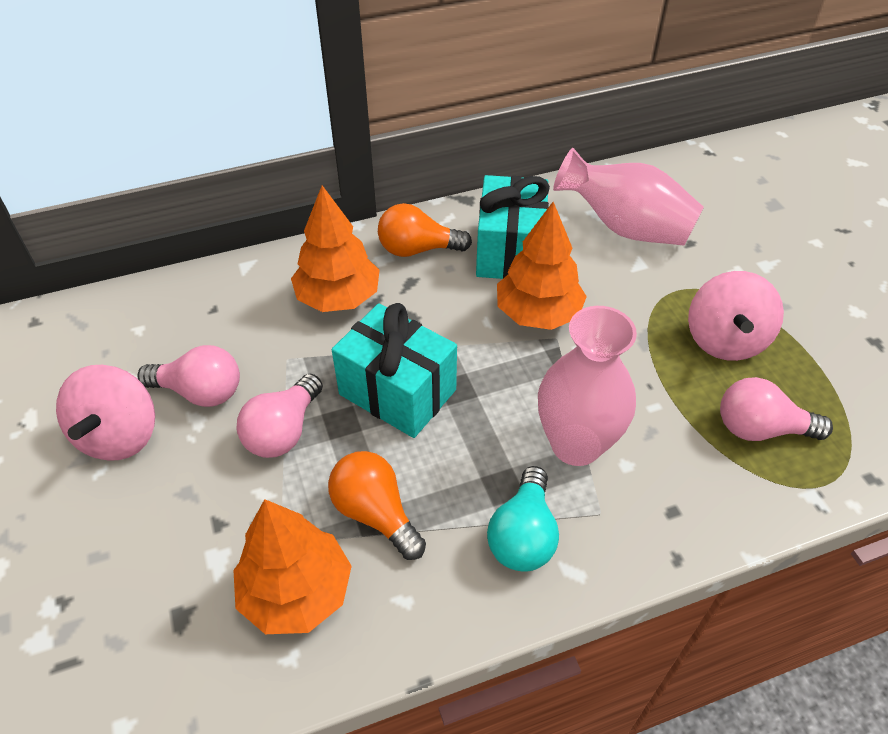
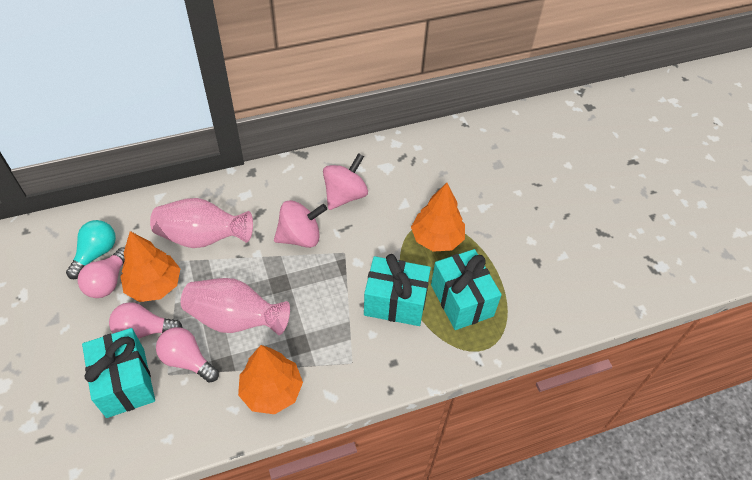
orange light bulb: [328,451,426,560] [378,203,472,257] = 2 -> none = 0
turquoise gift: [332,303,457,438] [476,175,550,279] = 2 -> [82,328,155,418] [364,254,431,326] [431,249,502,330] = 3

